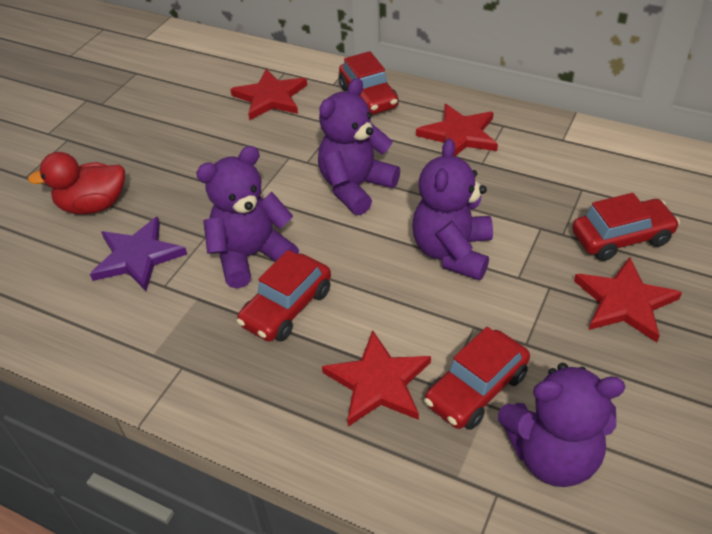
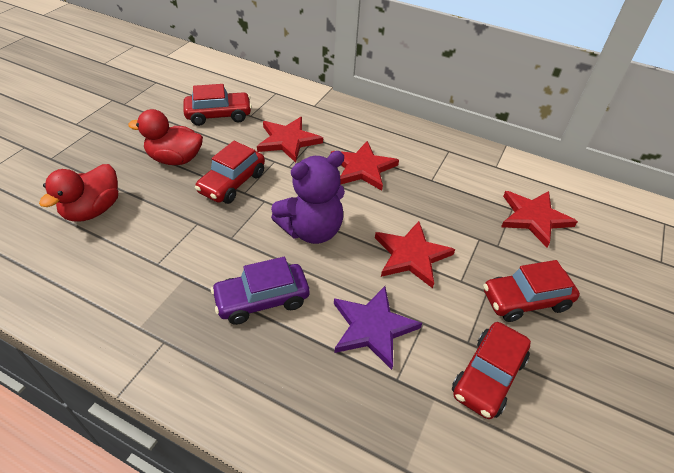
purple car: none = 0 -> [211,257,309,325] = 1
purple teddy bear: [196,146,299,289] [318,78,400,215] [412,139,493,280] [498,363,625,487] = 4 -> [271,151,345,244] = 1
red duck: [28,152,125,214] = 1 -> [39,164,118,222] [128,109,203,165] = 2

